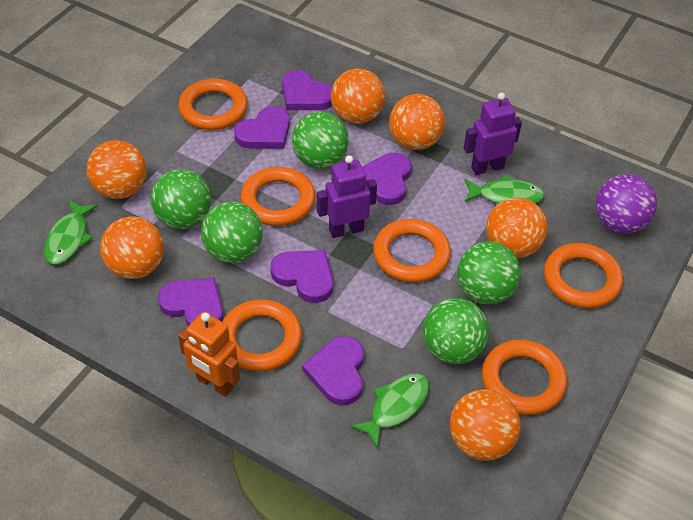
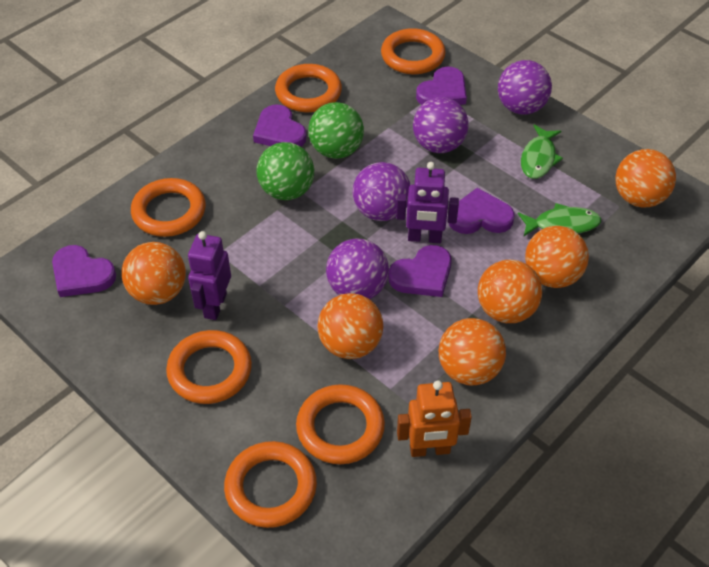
green ball: [151,169,211,229] [201,202,263,263] [292,112,349,169] [423,298,489,364] [457,241,521,305] = 5 -> [257,142,314,200] [308,102,364,159] = 2
green fish: [44,200,98,264] [350,374,430,448] [465,175,545,204] = 3 -> [518,203,601,236] [521,125,563,179] = 2
purple ball: [595,174,657,234] = 1 -> [326,238,389,299] [353,162,410,221] [413,97,469,153] [498,60,552,115] = 4
purple heart: [158,278,223,326] [234,106,290,149] [270,250,333,303] [282,70,332,110] [302,336,364,405] [362,153,411,205] = 6 -> [52,245,116,297] [253,105,307,147] [389,245,452,297] [416,66,467,105] [449,188,515,234] = 5

